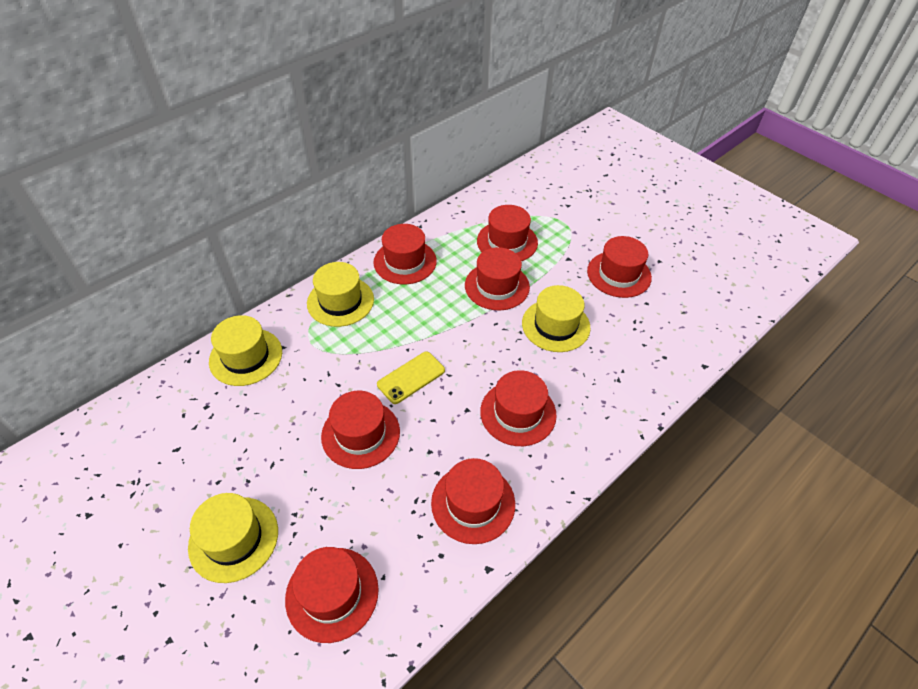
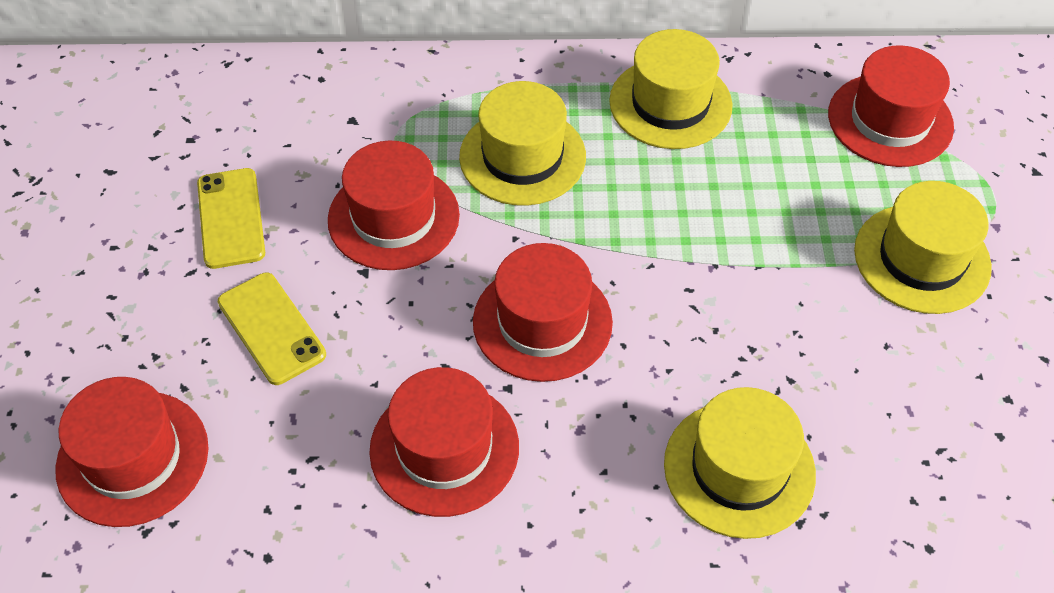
red hat: [285,547,379,643] [321,391,400,469] [373,224,437,284] [431,458,515,544] [465,247,530,310] [477,205,538,261] [480,370,557,446] [587,236,652,298] = 8 -> [55,377,209,527] [328,141,460,270] [369,367,519,517] [473,243,613,382] [828,45,954,167] = 5
yellow phone: [377,352,445,404] = 1 -> [197,168,265,269] [218,273,326,385] = 2

